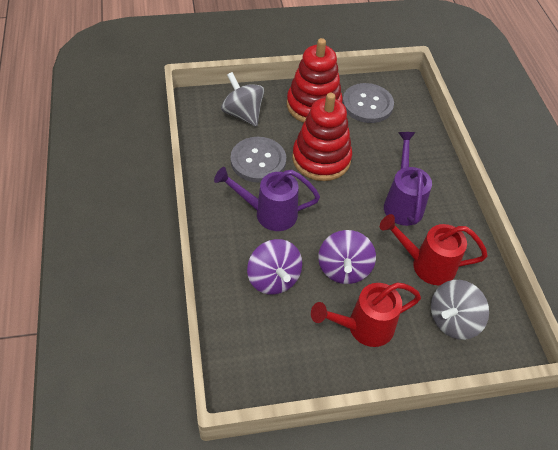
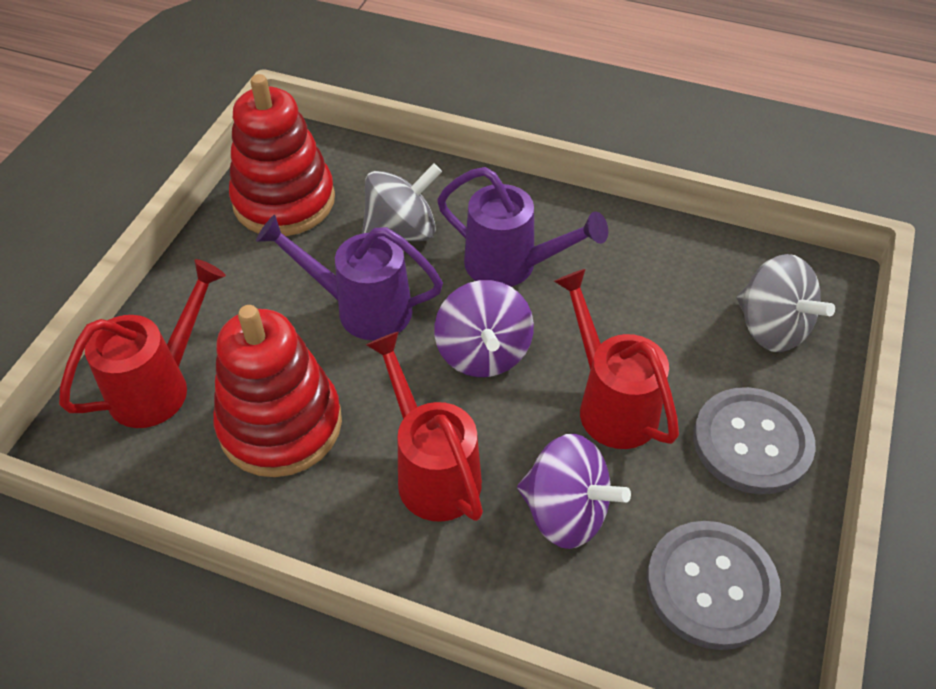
red watering can: [311,282,421,347] [380,214,488,285] = 2 -> [59,259,226,428] [366,331,483,522] [554,269,679,449] = 3

